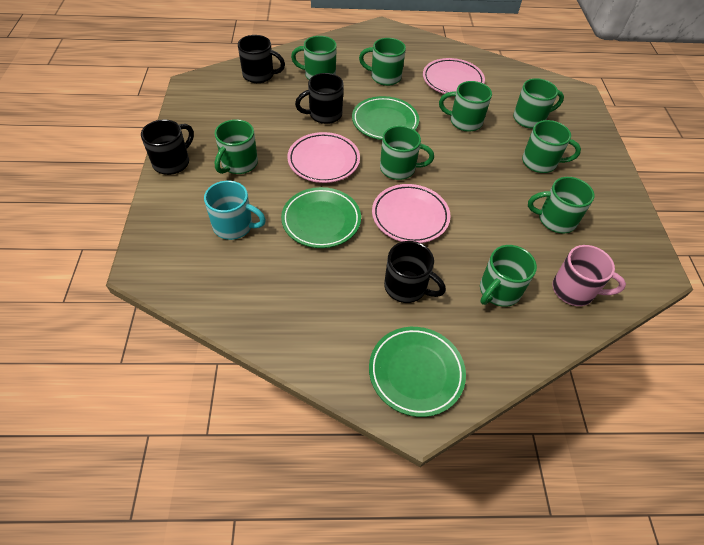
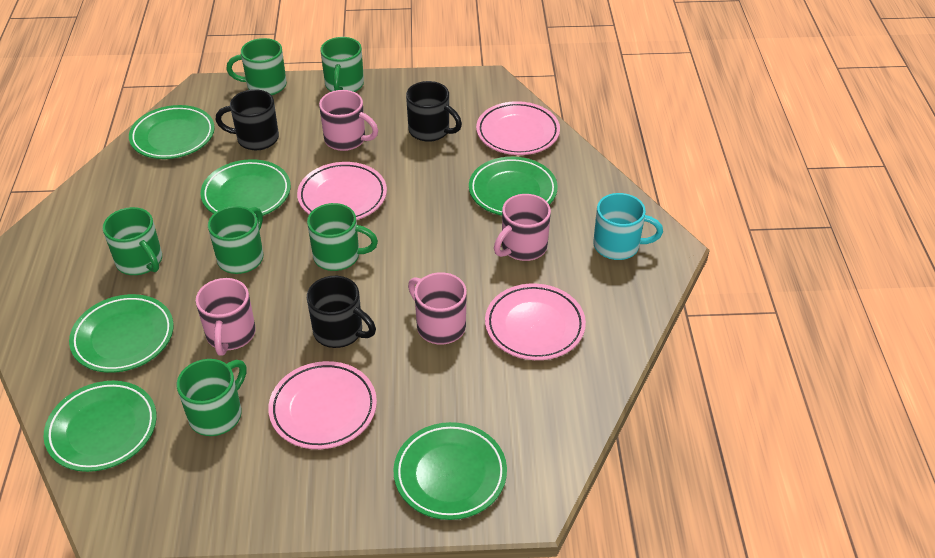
black mug: [141,120,194,175] [238,35,285,83] [295,73,344,124] [384,241,446,303] = 4 -> [215,89,279,150] [307,276,376,348] [406,81,462,142] = 3
green mug: [215,119,258,174] [291,36,337,80] [359,38,406,86] [380,126,434,180] [439,81,492,132] [480,245,537,307] [513,78,564,129] [522,120,581,173] [528,177,594,233] = 9 -> [103,207,162,275] [177,359,246,436] [208,206,263,274] [226,38,287,95] [307,203,378,271] [320,37,364,92] = 6
green plate: [281,187,361,248] [352,96,419,140] [369,327,466,417] = 3 -> [44,381,157,472] [69,294,174,373] [129,105,215,159] [200,159,291,216] [393,422,507,520] [469,157,558,216] = 6
pink mug: [553,245,626,306] = 1 -> [196,278,256,356] [319,90,378,151] [408,272,467,344] [494,194,551,261] = 4
pink plate: [287,132,360,183] [372,184,450,243] [423,58,485,94] = 3 -> [268,361,377,449] [297,162,387,220] [476,101,560,155] [485,284,586,360] = 4

